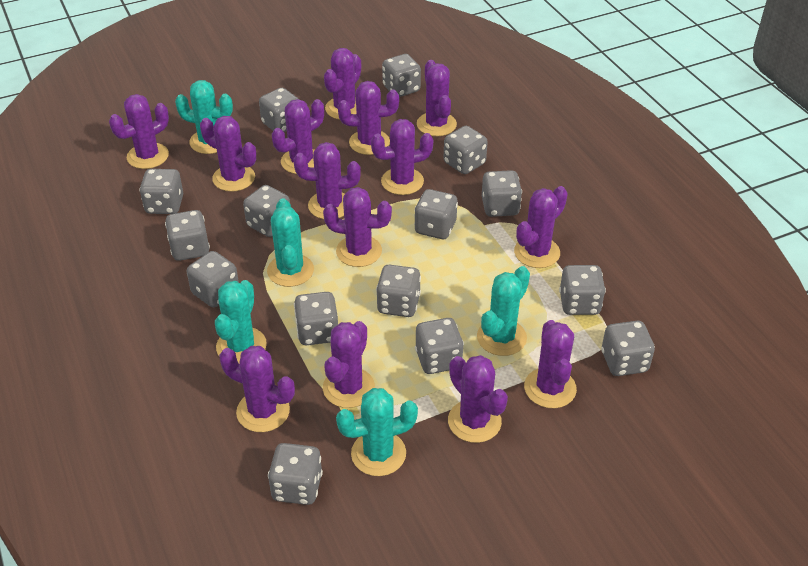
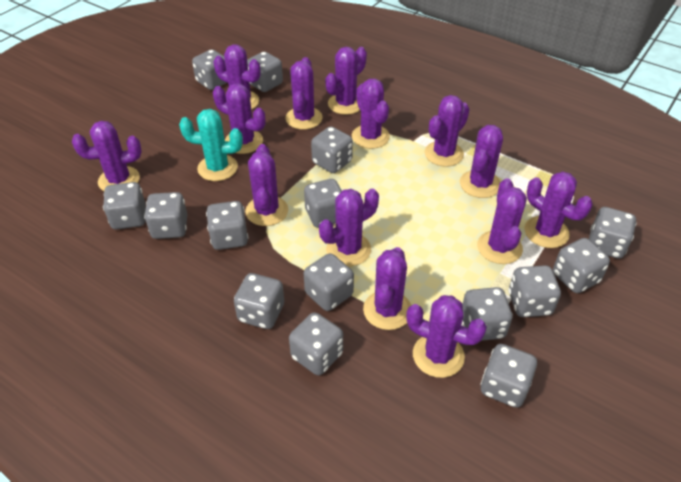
turquoise cactus: [175,80,233,154] [215,280,267,363] [267,198,314,287] [336,388,418,476] [477,266,530,356] = 5 -> [179,109,243,181] = 1

